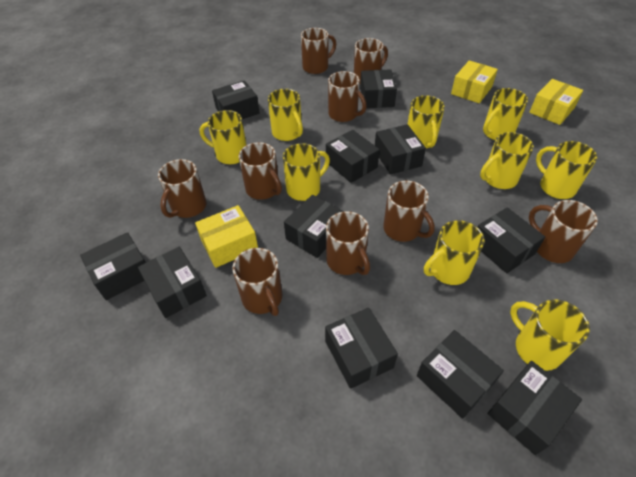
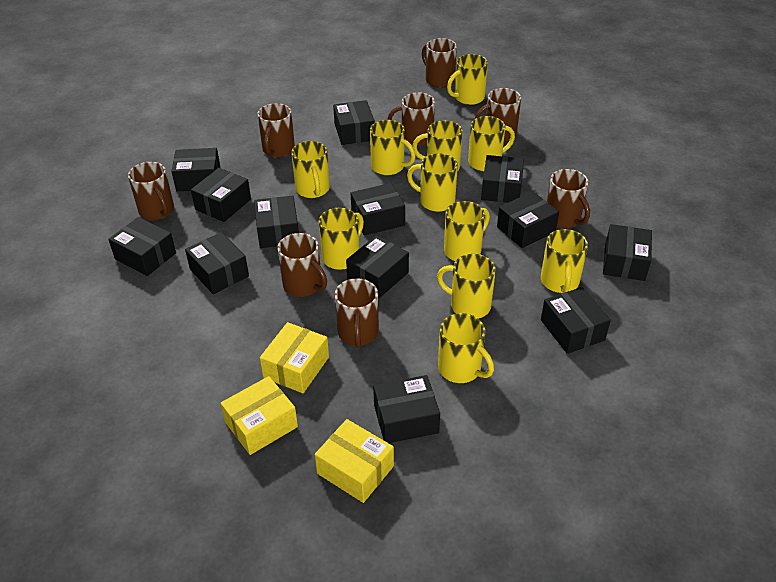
black box: [80,232,146,300] [138,247,207,318] [212,80,260,119] [284,195,344,258] [325,308,398,389] [326,130,380,183] [360,69,397,108] [375,124,426,175] [417,330,504,419] [478,207,545,273] [488,361,582,455] = 11 -> [108,217,176,276] [171,148,221,191] [185,232,249,294] [191,168,251,222] [254,196,299,248] [333,100,375,145] [346,235,409,298] [351,183,405,236] [373,375,440,443] [481,155,524,203] [497,192,559,248] [541,287,611,354] [603,224,652,281] = 13
brown mug: [158,159,206,218] [232,248,283,316] [239,142,282,200] [301,28,336,74] [326,211,370,275] [328,71,367,122] [354,38,388,84] [383,181,435,242] [529,200,598,263] = 9 -> [128,162,174,220] [257,103,295,158] [277,233,327,297] [335,278,379,348] [387,92,435,146] [422,38,457,88] [475,88,521,141] [547,169,590,228] = 8
yellow mug: [200,110,246,164] [268,89,303,141] [283,143,330,201] [408,95,445,148] [424,220,485,285] [480,132,534,189] [483,88,528,140] [510,299,590,371] [536,141,597,199] = 9 -> [291,141,330,198] [319,208,364,270] [370,120,416,175] [407,153,458,212] [412,120,463,171] [437,254,496,319] [438,313,494,383] [444,201,490,261] [447,54,488,105] [468,116,515,171] [541,229,588,293] = 11

